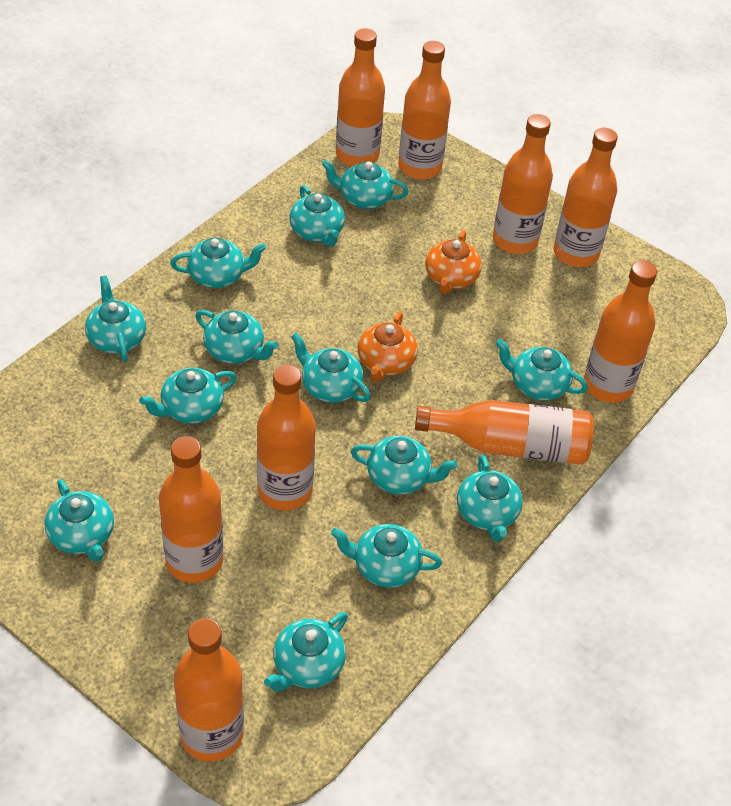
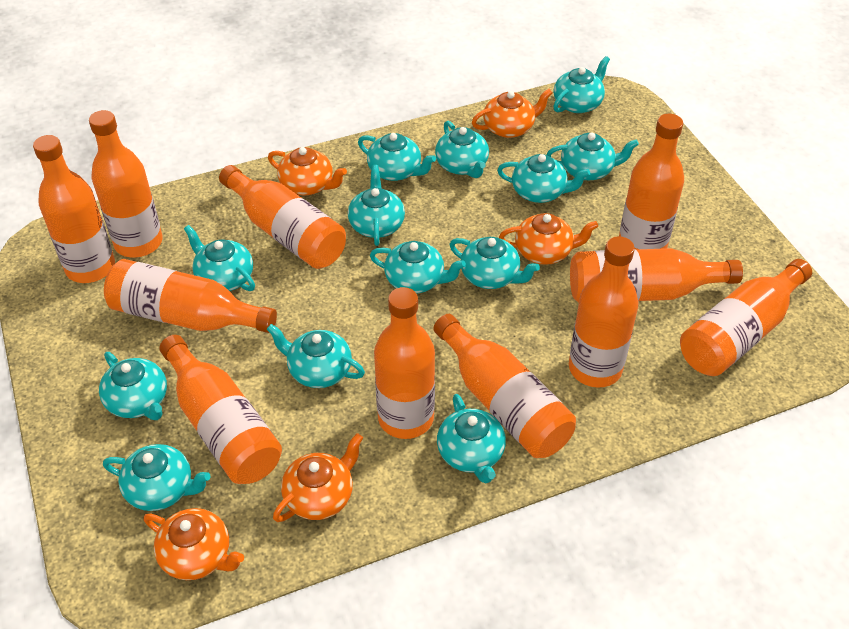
orange bottle: [159,436,224,583] [174,618,244,762] [257,365,316,511] [336,28,385,167] [398,41,451,180] [415,400,594,465] [493,114,553,254] [554,128,618,267] [584,261,657,403] = 9 -> [33,135,115,283] [89,110,163,258] [104,259,277,333] [159,335,282,484] [219,165,346,269] [374,287,435,439] [433,314,576,458] [569,236,639,387] [570,248,743,303] [619,114,684,250] [680,259,812,376] = 11
orange teapot: [358,312,418,382] [425,230,482,294] = 2 -> [144,508,244,580] [268,147,347,195] [273,433,363,522] [472,89,552,138] [499,213,598,265] = 5

